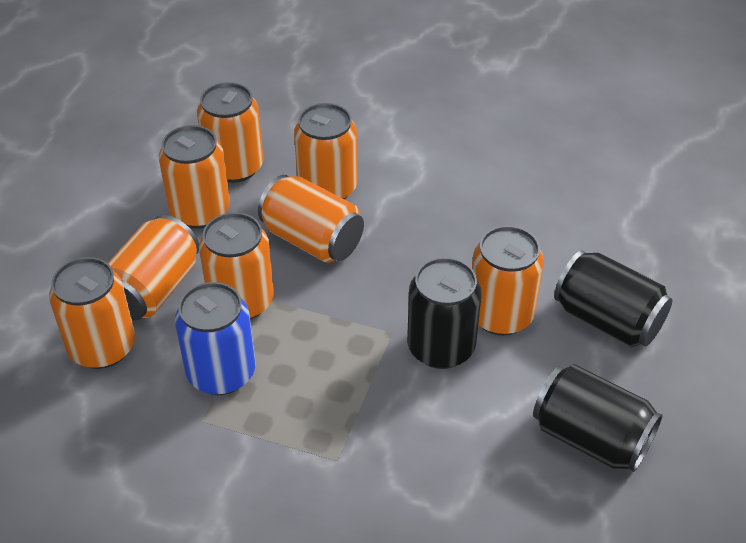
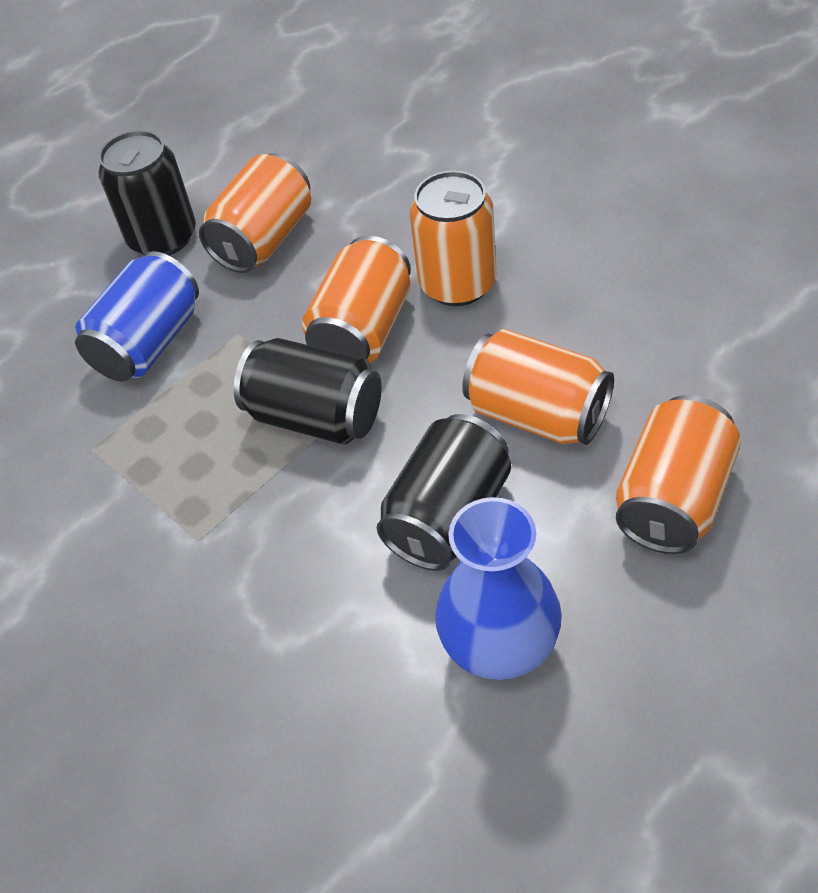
blue vase: none = 0 -> [435,497,562,680] = 1
orange can: [49,257,135,369] [108,215,199,320] [159,125,230,229] [197,82,264,183] [199,212,274,320] [258,175,364,263] [294,103,358,200] [472,226,544,335] = 8 -> [199,153,311,273] [302,236,411,363] [410,171,497,306] [462,329,614,445] [616,395,741,554] = 5

